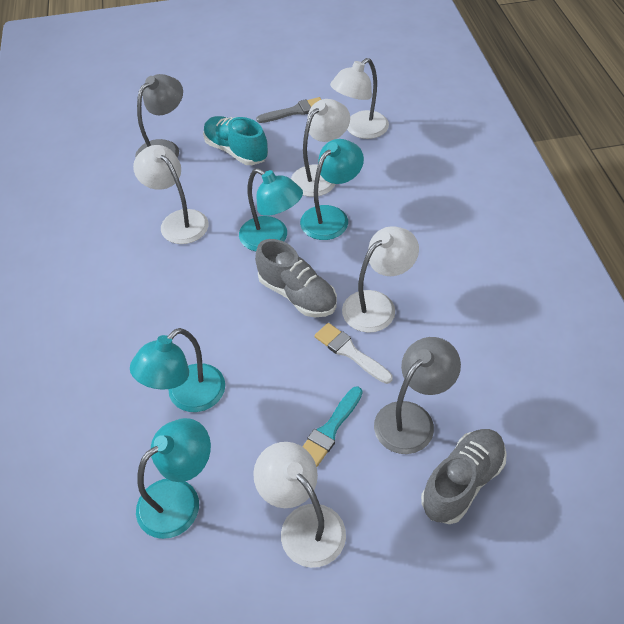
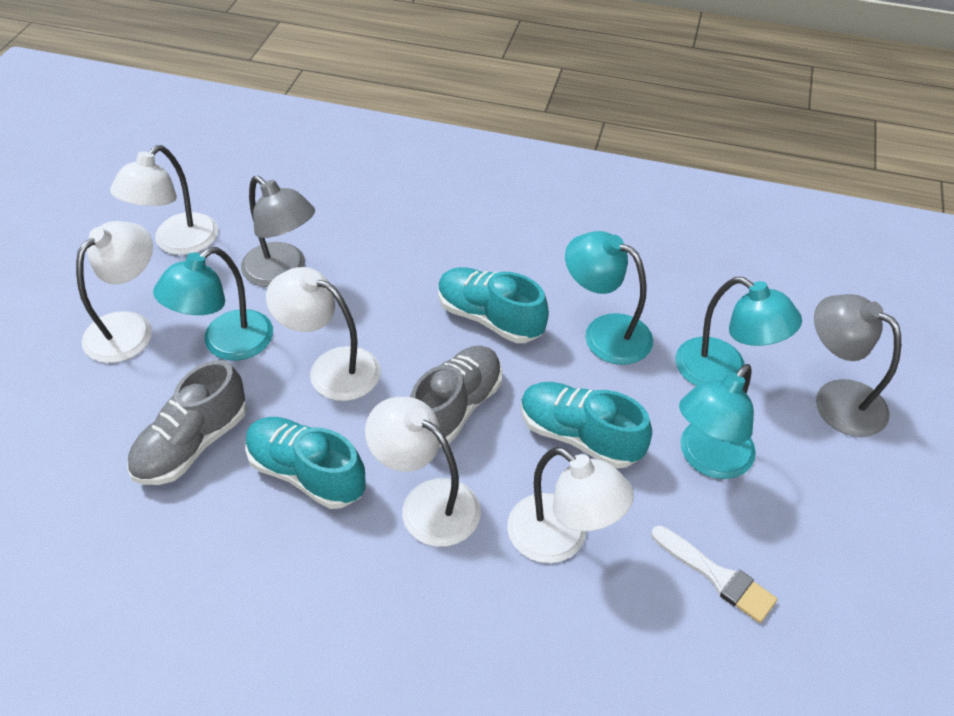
grey brush: [256,97,321,123] = 1 -> none = 0
turquoise brush: [302,386,363,467] = 1 -> none = 0
turquoise shoe: [203,116,268,165] = 1 -> [245,417,366,509] [438,267,549,343] [521,382,652,468] = 3

